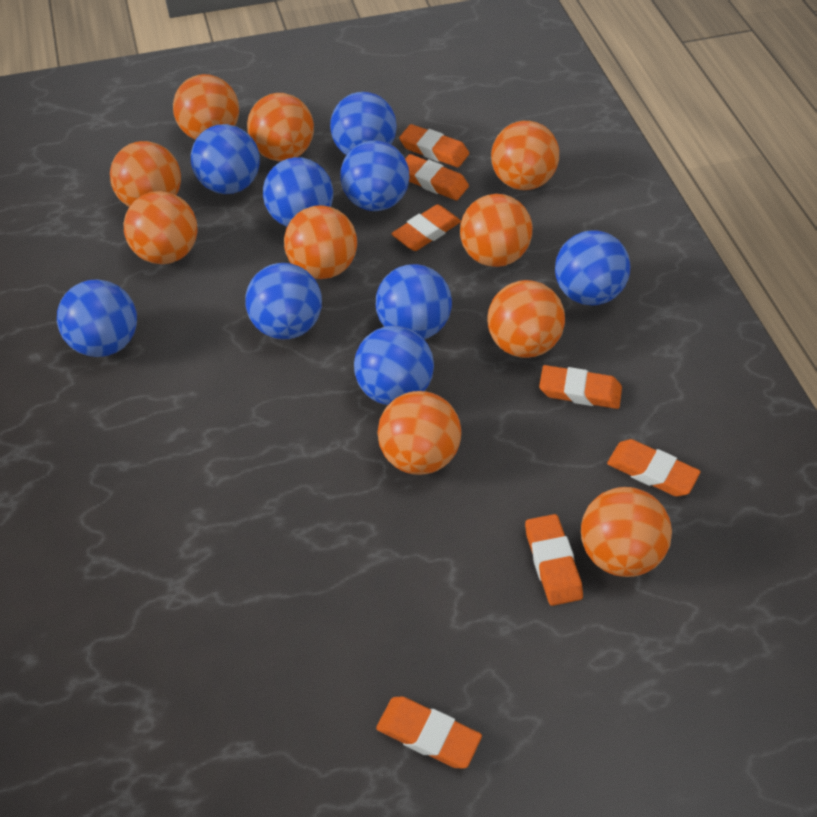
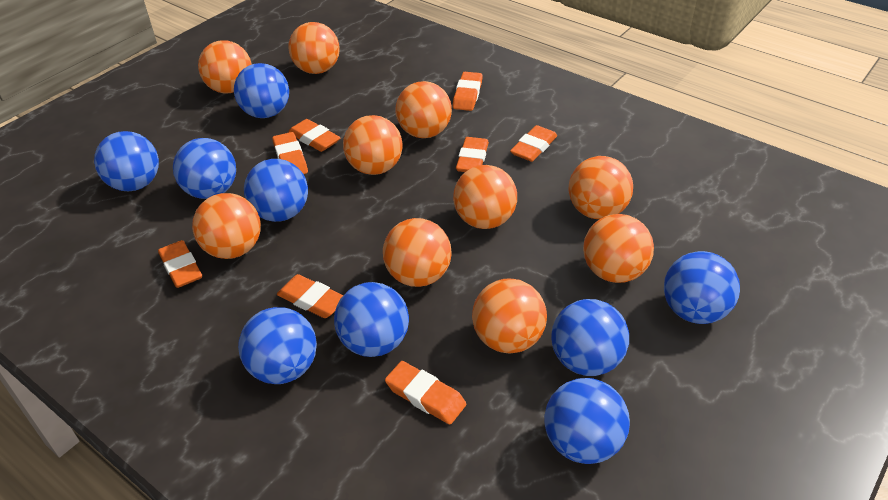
orange eraser: [376,696,482,768] [391,204,461,251] [399,124,469,167] [405,154,469,200] [525,514,583,606] [539,365,622,409] [607,439,701,496] = 7 -> [158,240,202,288] [272,132,308,174] [277,274,343,318] [288,119,341,152] [385,361,466,425] [453,72,483,111] [456,137,489,172] [510,125,557,162] = 8

